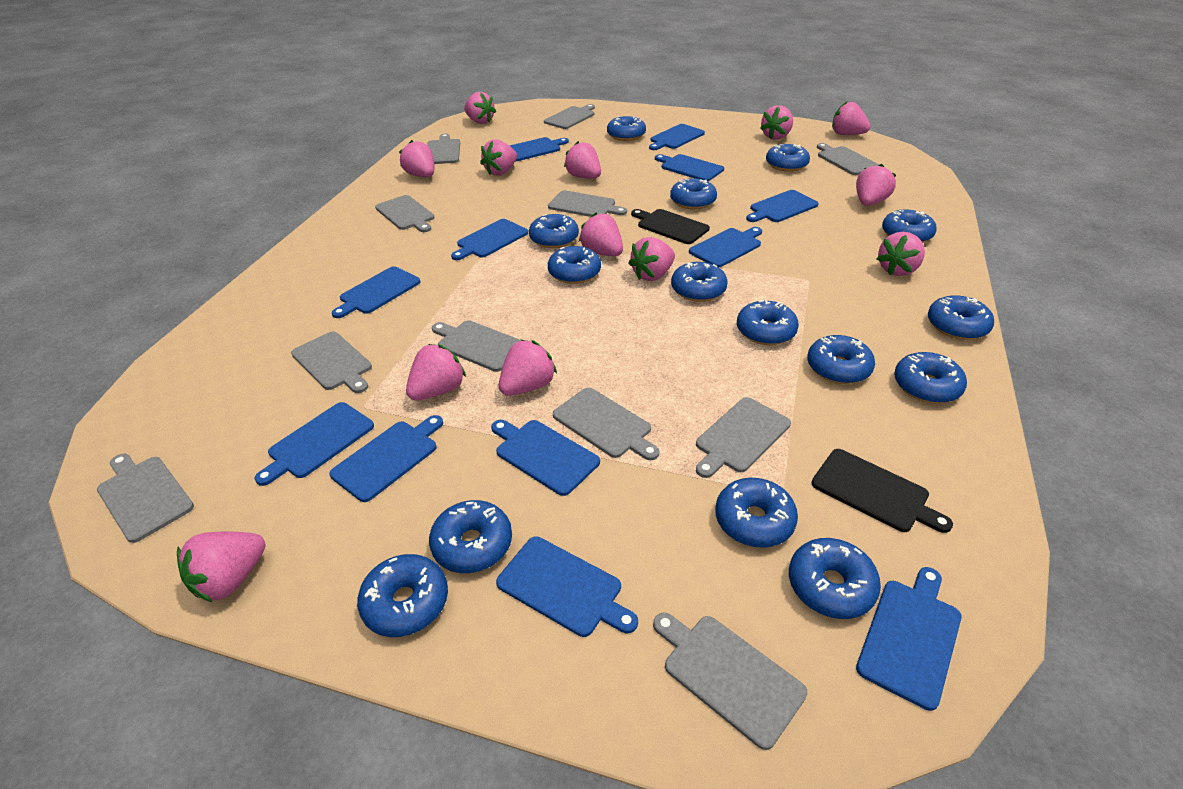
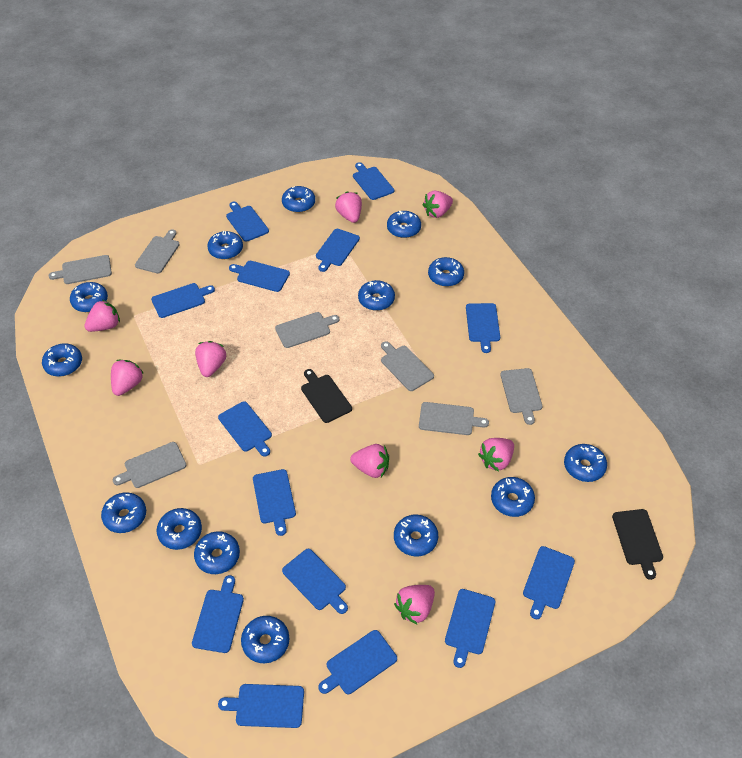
blue cutting board: [255,402,374,486] [329,415,443,502] [332,266,420,318] [451,219,528,260] [491,420,600,496] [496,536,638,637] [510,137,569,161] [649,124,705,150] [655,154,724,181] [689,227,762,267] [746,190,819,222] [856,567,961,711] = 12 -> [151,283,215,318] [192,575,244,653] [218,401,272,456] [218,684,304,728] [226,202,269,242] [229,261,290,292] [253,469,296,536] [282,549,348,614] [316,229,360,272] [318,630,397,694] [353,162,394,200] [445,589,495,668] [466,303,500,353] [523,546,575,619] = 14
blue donut: [357,554,448,637] [429,500,512,573] [529,214,579,248] [548,246,601,284] [607,116,646,141] [670,179,717,209] [671,262,728,302] [715,478,798,548] [737,300,799,345] [766,144,810,172] [789,538,881,619] [807,335,875,384] [882,209,937,243] [894,352,967,403] [928,295,994,340] = 15 -> [42,343,82,377] [70,282,108,312] [101,492,146,533] [157,508,202,550] [194,531,240,574] [207,231,243,259] [241,616,290,663] [282,186,315,213] [358,280,395,311] [387,211,421,238] [394,515,438,556] [428,257,464,287] [491,477,535,517] [564,444,607,482] = 14
grey cutting board: [97,454,194,543] [291,332,372,393] [375,195,435,232] [427,134,460,164] [432,320,521,372] [544,104,595,129] [548,190,627,217] [553,388,659,460] [653,612,808,750] [696,397,791,478] [817,143,879,175] = 11 -> [49,255,112,284] [113,442,187,488] [135,229,180,274] [275,312,339,348] [381,341,434,391] [419,402,489,435] [500,368,542,425] = 7
pink strawberry: [177,532,266,603] [399,140,434,177] [406,344,466,401] [464,92,496,124] [480,139,517,176] [499,340,557,396] [564,141,601,178] [579,213,623,256] [628,237,675,281] [760,106,793,140] [832,102,871,135] [856,164,896,206] [877,232,925,276] = 13 -> [84,300,120,332] [111,360,144,396] [195,341,226,377] [335,192,362,223] [350,444,389,478] [394,585,435,624] [422,191,453,218] [478,438,514,471] = 8

